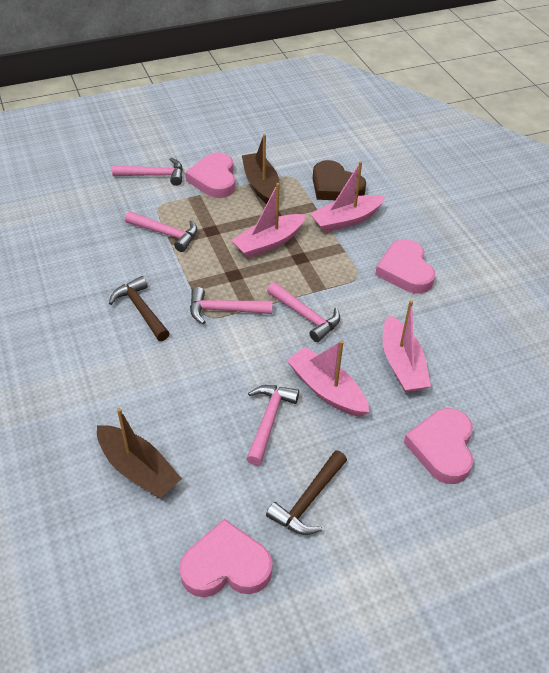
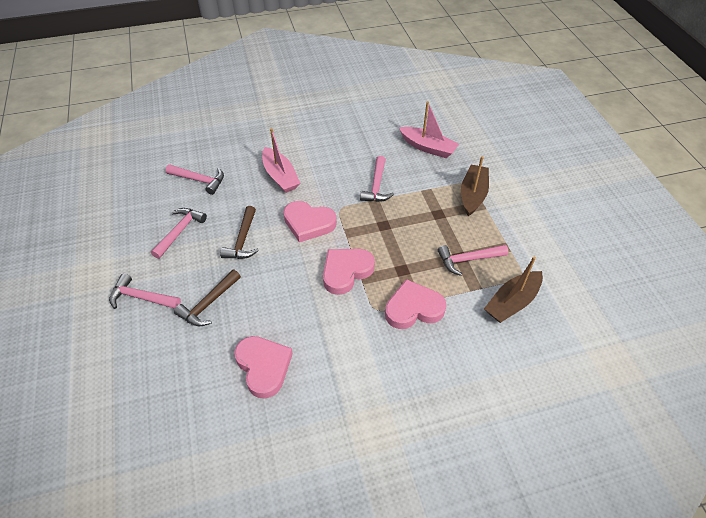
brown heart: [313,160,366,200] = 1 -> none = 0
pink boat: [231,183,306,259] [287,340,369,417] [310,161,385,233] [383,300,431,392] = 4 -> [262,128,300,193] [399,101,459,158] = 2

